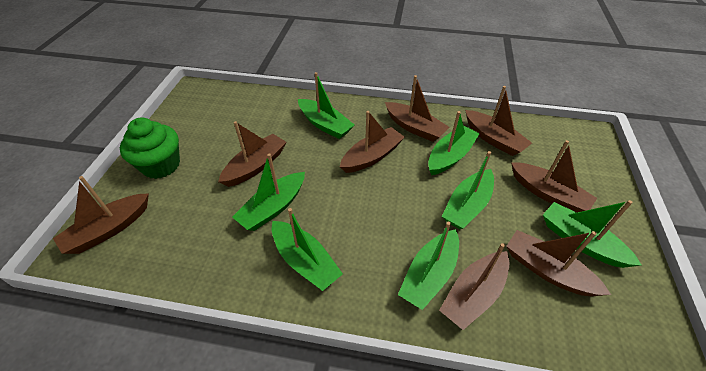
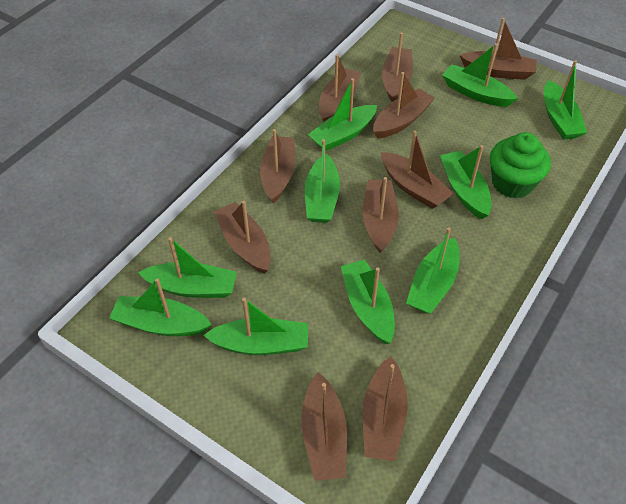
brown boat: [53,176,149,254] [218,121,286,187] [340,111,405,173] [385,75,450,142] [439,243,510,330] [465,86,532,156] [506,230,611,297] [511,140,597,213] = 8 -> [214,201,271,274] [260,129,295,203] [301,372,347,481] [319,54,361,122] [362,177,399,253] [363,356,408,461] [373,72,435,139] [381,131,454,209] [382,32,413,102] [459,18,537,80] = 10
green boat: [232,153,305,231] [272,208,343,291] [298,72,355,139] [398,222,459,310] [428,111,480,175] [442,151,494,229] [543,200,641,268] = 7 -> [109,278,212,336] [138,237,237,298] [203,298,308,355] [305,139,340,223] [308,78,377,151] [341,259,395,344] [406,228,460,314] [440,145,492,219] [442,43,518,107] [544,60,587,140] = 10

